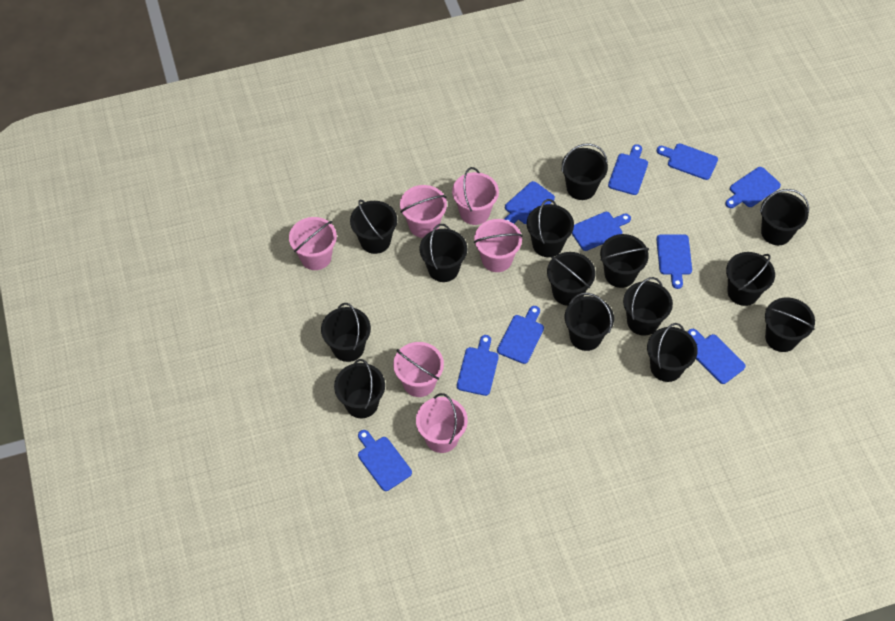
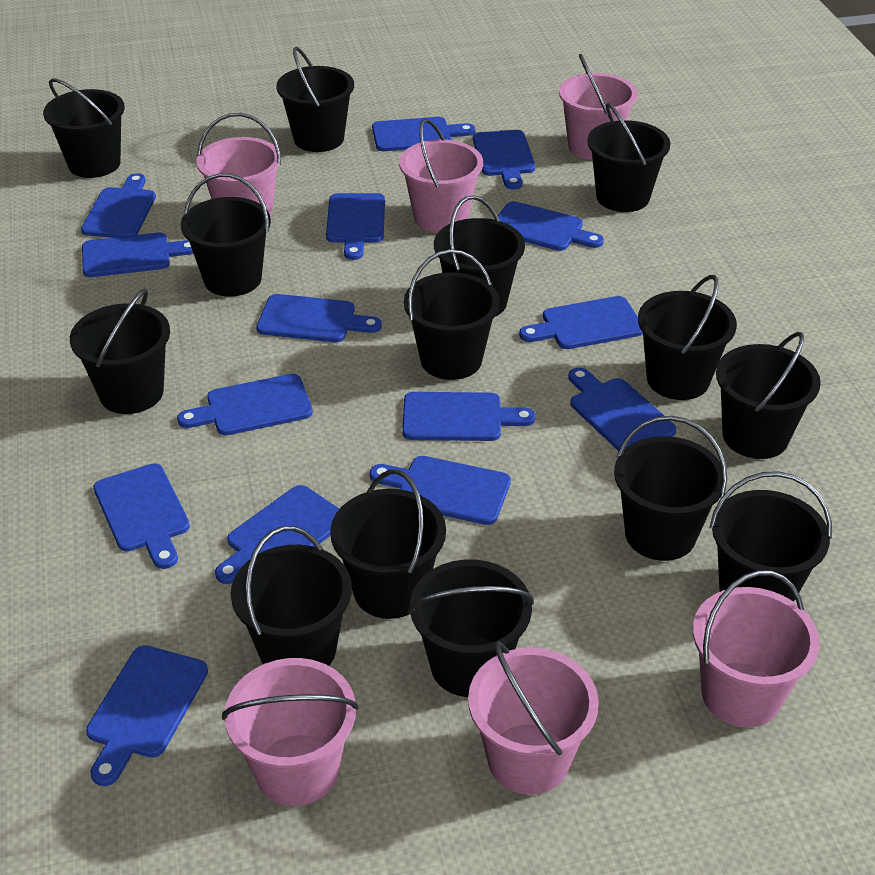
blue cutting board: [358,430,412,491] [457,335,499,396] [497,306,544,364] [504,181,555,224] [572,212,631,251] [608,144,648,195] [656,234,692,289] [657,143,718,180] [688,329,745,384] [725,167,781,208] = 10 -> [81,173,156,238] [82,232,193,277] [86,645,208,786] [93,463,190,569] [177,374,313,435] [215,485,339,584] [256,294,382,342] [326,193,385,260] [369,456,511,525] [372,117,475,151] [402,392,536,441] [473,130,535,190] [494,201,604,251] [519,296,643,349] [568,367,676,451] = 15

